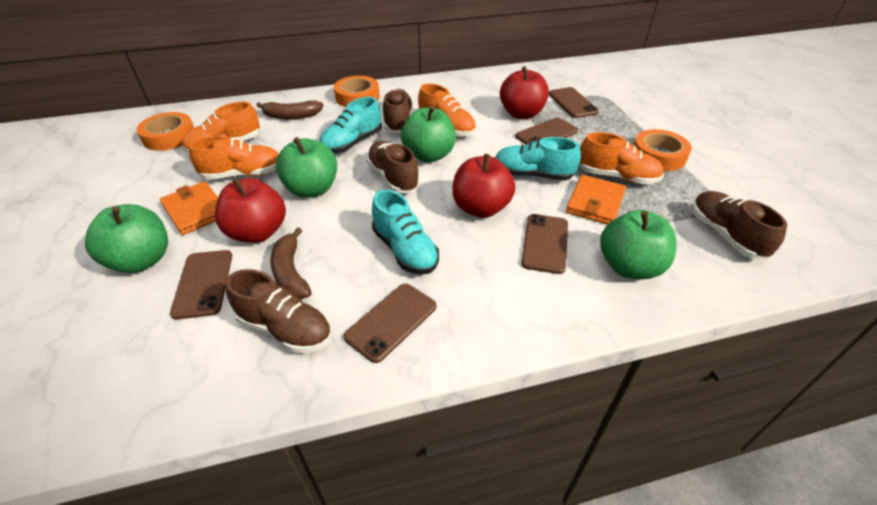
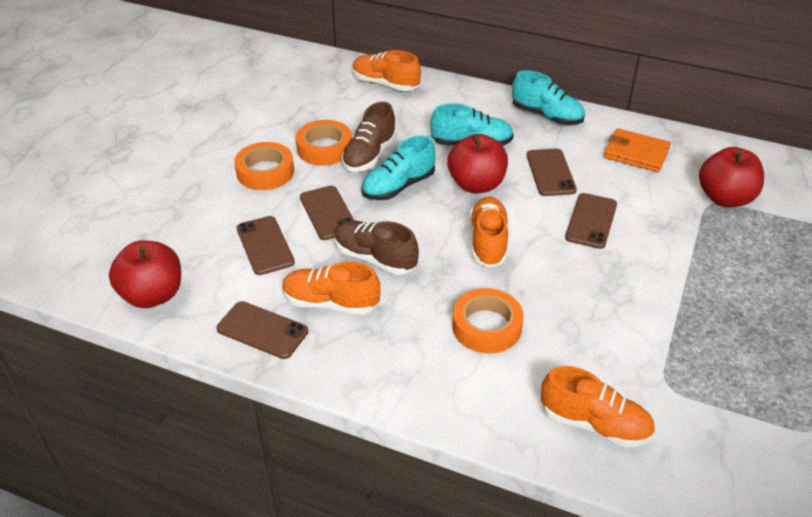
brown banana: [256,100,324,119] [270,227,312,299] = 2 -> none = 0
brown shoe: [226,269,332,353] [366,141,420,193] [383,89,413,133] [692,191,787,259] = 4 -> [334,221,419,275] [342,102,397,172] = 2
green apple: [85,204,168,273] [276,137,337,198] [401,106,456,162] [600,210,677,279] = 4 -> none = 0
orange wallet: [160,181,218,235] [566,175,626,224] = 2 -> [604,128,671,172] = 1

